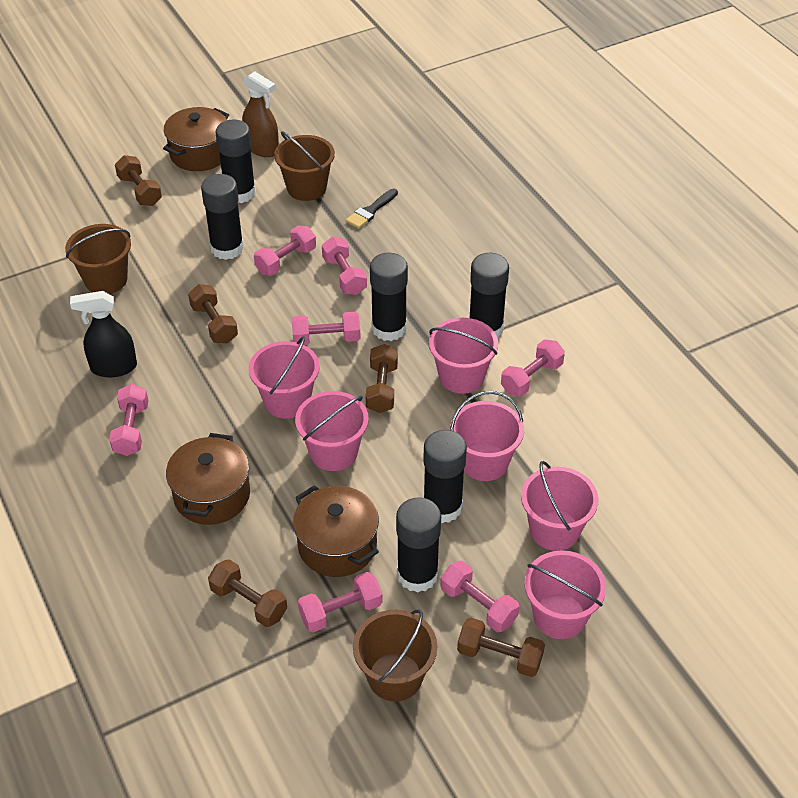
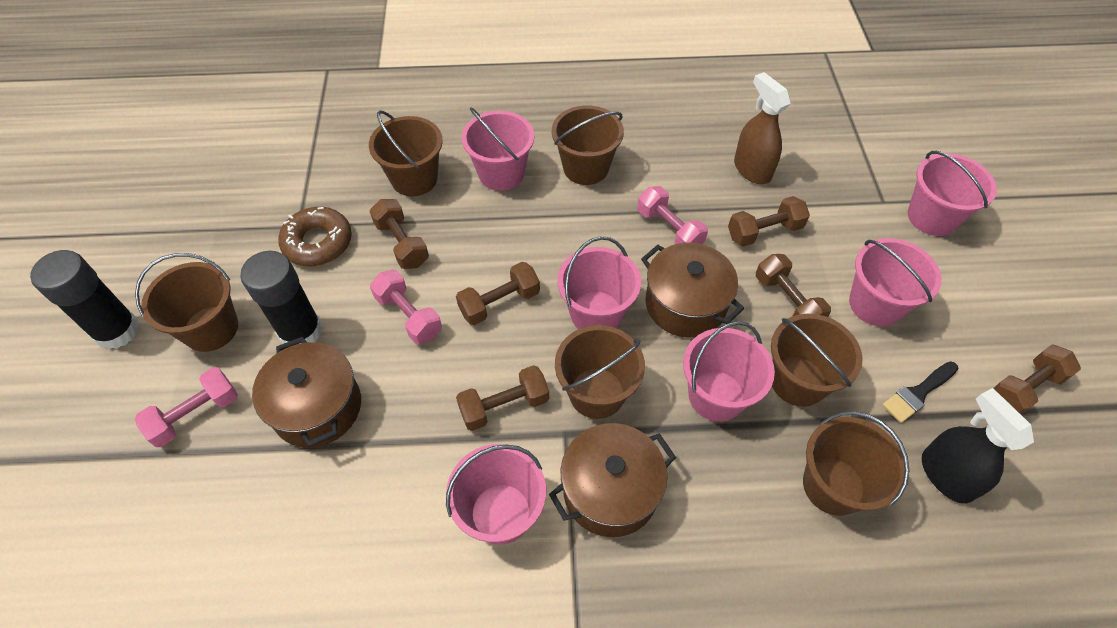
black glue stick: [201,174,244,260] [216,119,256,203] [370,253,408,341] [396,497,441,593] [423,430,467,523] [470,253,509,338] = 6 -> [30,250,140,349] [240,251,323,344] = 2
brown bucket: [65,224,131,294] [274,131,335,201] [353,609,437,702] = 3 -> [135,253,238,352] [369,110,443,196] [552,105,624,185] [555,325,645,419] [771,314,862,407] [803,411,910,516] = 6
brown donut: none = 0 -> [278,207,352,266] = 1
brown dumbbell: [115,155,162,206] [188,284,238,343] [208,559,287,627] [366,344,398,413] [457,618,545,677] = 5 -> [370,199,429,269] [456,262,540,325] [456,365,549,431] [728,196,810,247] [756,254,831,317] [993,344,1081,415] = 6
pink dumbbell: [109,384,149,456] [254,226,316,275] [292,312,361,345] [298,572,383,632] [322,237,367,295] [441,561,520,632] [501,339,565,397] = 7 -> [135,367,238,447] [370,270,442,344] [637,186,708,244] = 3

